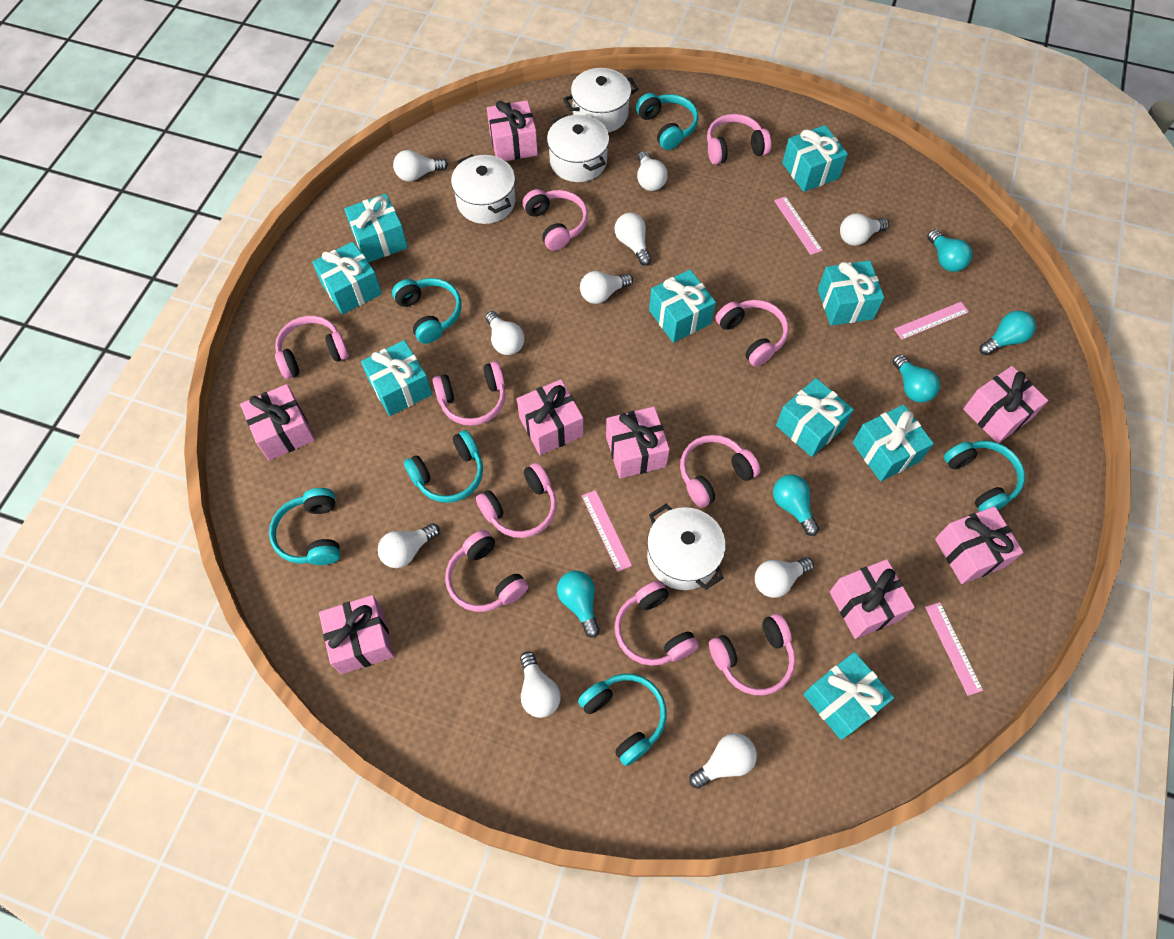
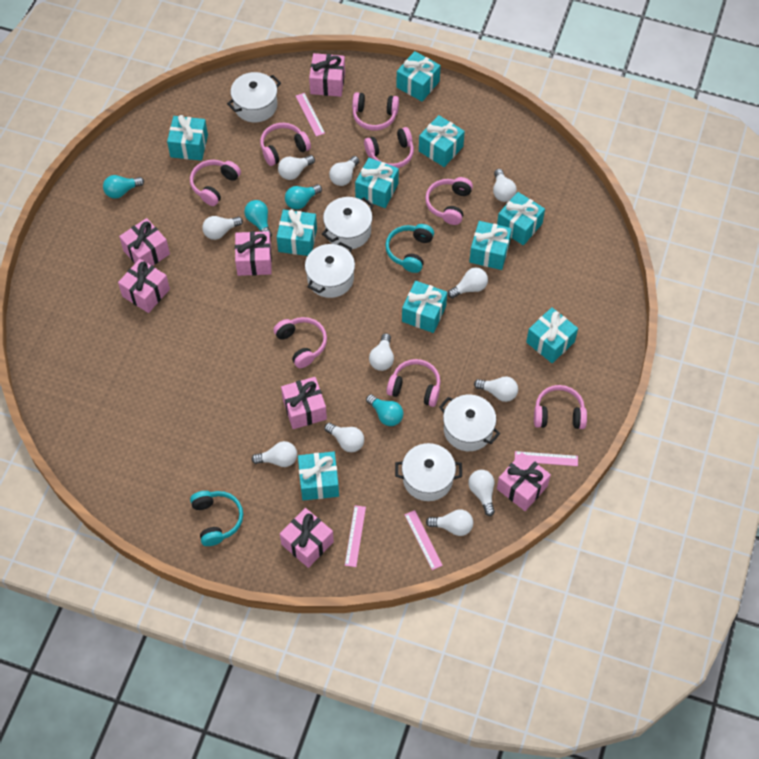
pink gift: [240,384,315,461] [319,595,394,674] [487,100,538,161] [517,379,583,455] [606,407,670,479] [830,559,915,639] [935,506,1023,584] [963,366,1048,443] = 8 -> [118,259,170,313] [119,218,170,266] [235,231,272,276] [280,508,334,568] [281,377,327,429] [309,53,345,97] [497,452,551,511] = 7
pink headphones: [275,316,349,379] [432,361,506,426] [445,530,528,612] [476,463,557,538] [522,189,588,251] [615,581,699,666] [680,435,760,508] [707,114,771,165] [709,614,796,695] [716,300,789,367] = 10 -> [190,160,241,206] [260,123,311,166] [273,317,327,368] [352,92,399,130] [364,127,414,168] [387,359,441,407] [425,177,473,225] [534,385,587,429] = 8
turquoise gift: [312,242,382,315] [344,194,408,262] [361,340,432,416] [649,270,716,343] [776,378,854,457] [782,125,848,192] [803,652,894,740] [818,260,884,326] [853,404,934,482] = 9 -> [167,115,208,161] [277,209,317,256] [298,452,339,500] [355,158,399,208] [396,51,441,101] [402,281,447,333] [419,115,465,167] [469,221,512,270] [497,192,545,245] [526,307,578,363] = 10
turquoise headphones: [269,488,340,565] [392,278,462,344] [404,430,483,503] [578,674,667,766] [636,93,699,150] [944,441,1025,512] = 6 -> [190,491,243,546] [385,224,434,273] = 2
turquoise light bulb: [557,571,600,638] [773,474,819,536] [893,354,940,403] [927,229,972,272] [980,311,1036,355] = 5 -> [103,175,144,199] [244,200,272,238] [285,184,322,210] [366,394,404,426] = 4
white light bulb: [378,523,440,568] [393,150,448,181] [486,311,525,355] [520,651,560,718] [580,271,633,304] [614,213,651,266] [637,151,668,191] [689,733,757,789] [755,557,814,598] [840,213,889,246] = 10 -> [202,216,243,240] [252,441,297,467] [278,155,315,180] [324,423,364,452] [329,156,359,186] [369,333,394,371] [426,509,473,536] [448,268,488,298] [468,470,495,516] [474,377,518,402] [493,169,517,202] = 11
white pot: [451,154,516,224] [547,114,609,182] [563,68,638,133] [647,504,726,590] = 4 -> [227,72,281,122] [305,242,355,298] [322,197,374,250] [395,443,462,501] [439,395,500,451] = 5

